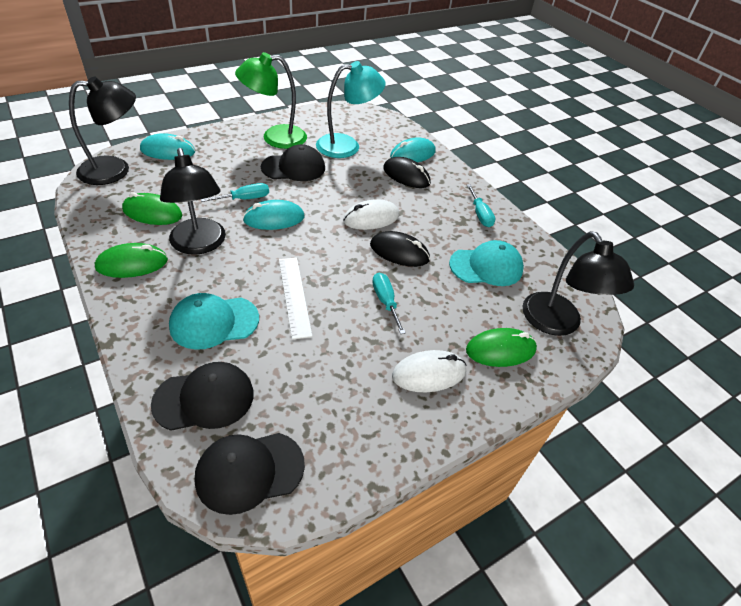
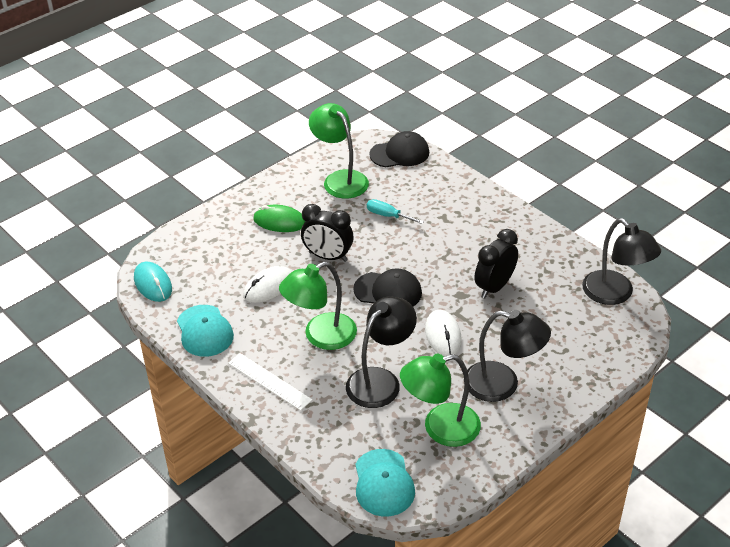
black cap: [151,362,254,431] [195,433,305,515] [261,144,325,181] = 3 -> [353,268,422,306] [369,131,429,168] = 2
black clock: none = 0 -> [301,204,354,262] [474,229,518,298] = 2
black mouse: [370,231,430,267] [383,157,431,188] = 2 -> none = 0
green lamp: [235,52,307,149] = 1 -> [279,262,357,350] [309,103,369,199] [400,354,481,447] = 3
green mouse: [95,243,168,278] [122,192,182,225] [466,328,537,367] = 3 -> [253,205,305,232] = 1
turquoise lamp: [316,61,386,158] = 1 -> none = 0
turquoise mouse: [140,133,195,160] [243,200,305,230] [390,137,435,162] = 3 -> [134,262,172,302] = 1
turquoise screwdriver: [201,183,269,202] [372,273,406,334] [467,184,496,227] = 3 -> [367,199,424,224] = 1

